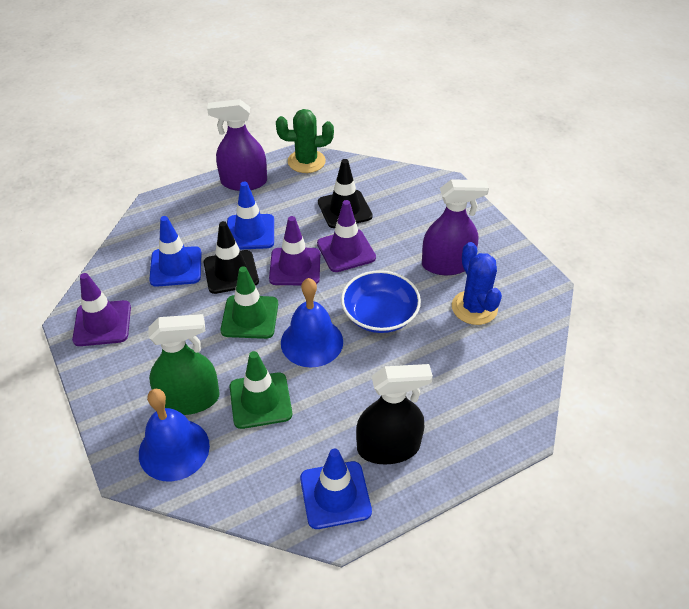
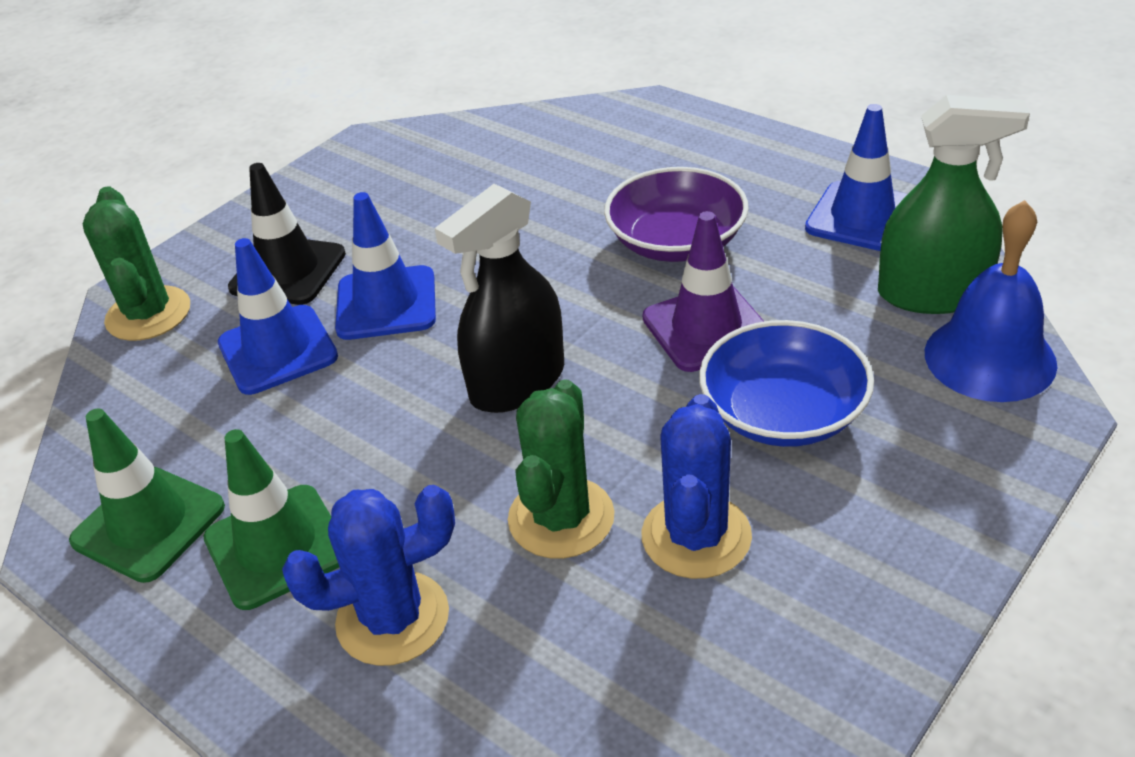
black traffic cone: [204,221,259,294] [318,159,373,228] = 2 -> [228,163,346,305] = 1
blue bell: [139,389,210,482] [281,278,343,367] = 2 -> [925,200,1058,402] = 1
blue cactus: [452,242,502,325] = 1 -> [282,485,455,666] [642,394,752,579] = 2
green cactus: [276,109,334,173] = 1 -> [83,186,190,341] [508,379,614,559] = 2
purple bowl: none = 0 -> [604,167,749,262] = 1
purple spray bottle: [207,99,267,191] [422,179,489,275] = 2 -> none = 0
purple traffic cone: [72,273,131,346] [269,216,320,285] [317,200,376,272] = 3 -> [643,211,764,372] = 1

